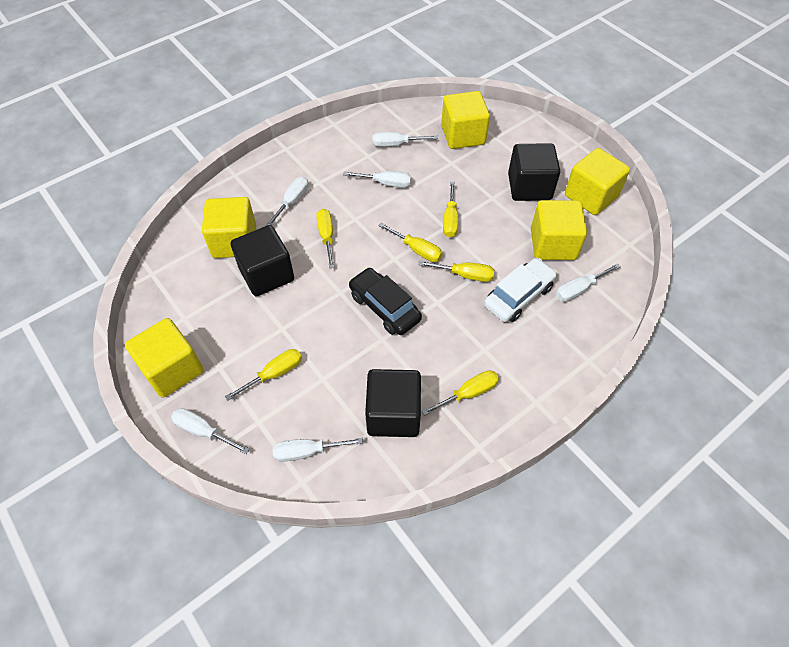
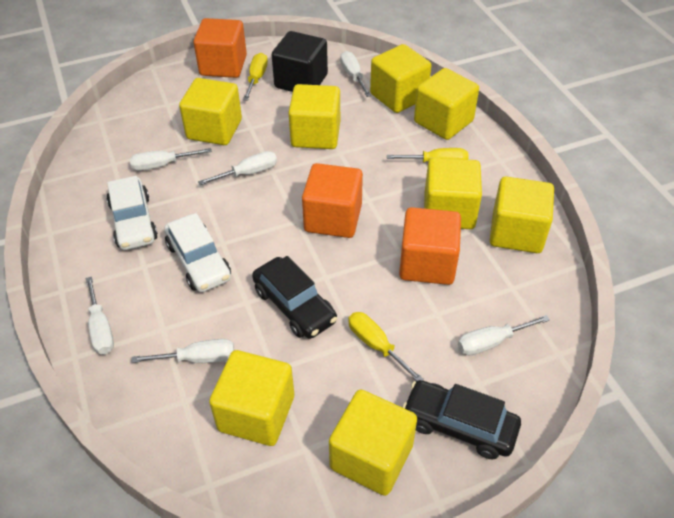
black car: [349,267,422,335] = 1 -> [252,256,337,339] [402,380,521,459] = 2
black cube: [230,225,294,296] [365,369,421,437] [508,143,560,201] = 3 -> [272,31,328,92] = 1
orange cube: none = 0 -> [193,18,247,78] [302,163,363,238] [399,207,461,285] = 3
white car: [484,258,557,322] = 1 -> [107,176,158,250] [164,213,231,292] = 2
yellow cube: [125,318,204,398] [202,197,256,258] [441,91,490,149] [531,200,587,260] [565,148,630,215] = 5 -> [179,78,242,145] [209,350,294,446] [288,84,340,149] [329,389,417,496] [370,44,431,113] [414,68,479,140] [424,158,482,229] [490,177,554,253] = 8
yellow screwdriver: [225,349,302,400] [316,209,334,268] [378,223,443,262] [418,261,494,282] [422,370,499,416] [443,181,458,238] = 6 -> [243,53,268,101] [348,312,424,381] [387,148,468,163] = 3

